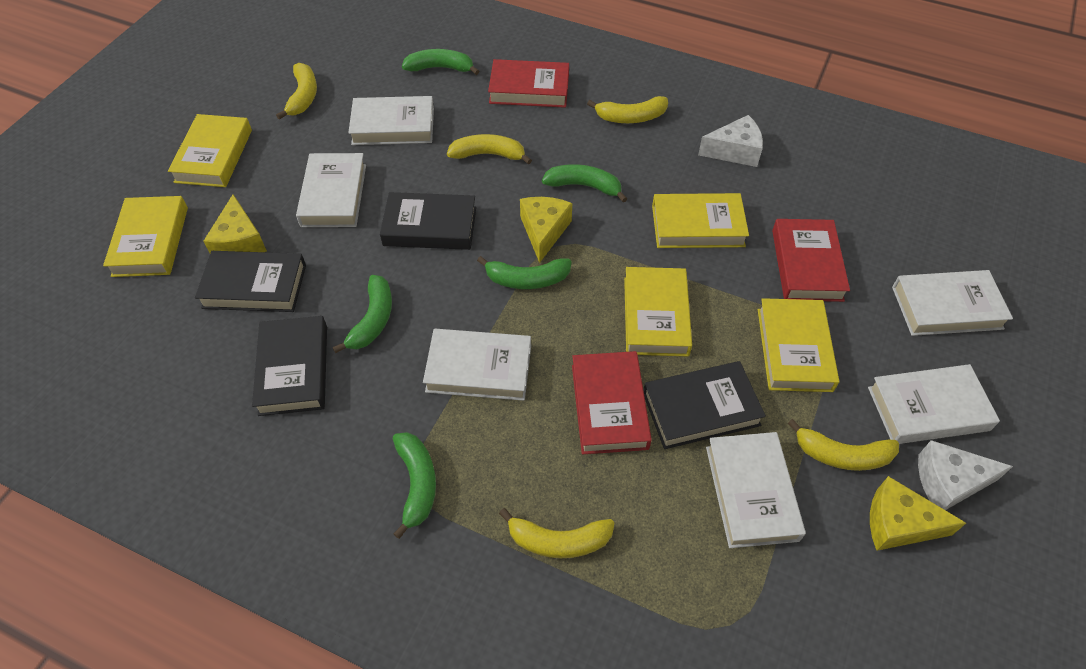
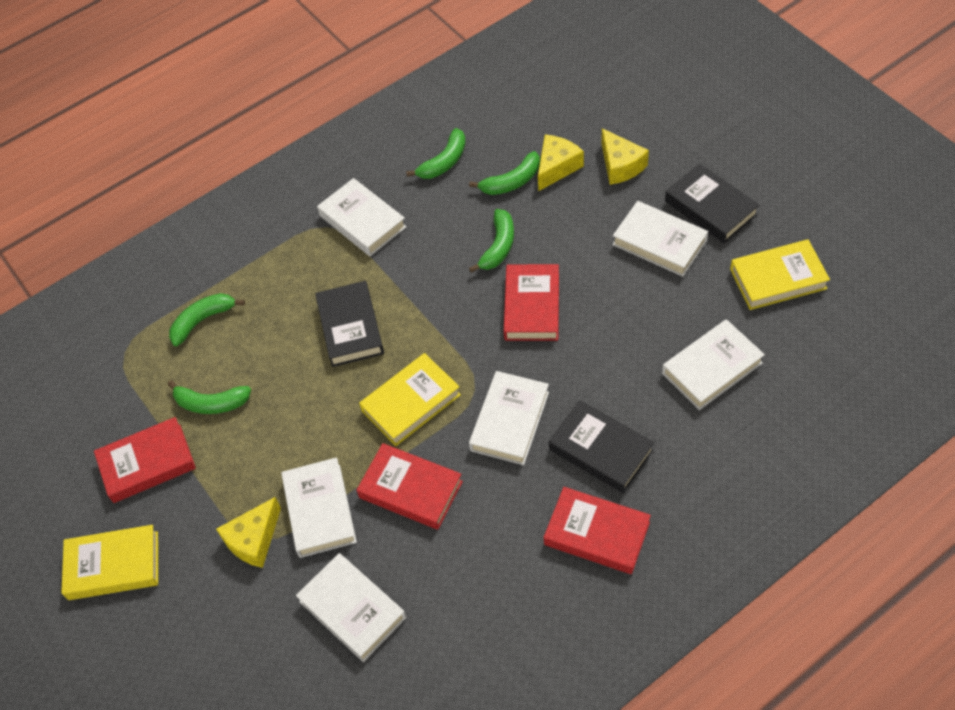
black book: [195,251,306,312] [252,316,327,416] [380,192,476,250] [643,361,766,449] = 4 -> [315,281,384,367] [549,400,655,493] [665,163,759,243] = 3
red book: [488,59,569,108] [572,351,652,454] [772,219,850,302] = 3 -> [94,417,196,503] [357,443,463,530] [504,264,559,341] [544,487,651,574] = 4
white cheese: [698,115,763,167] [918,440,1013,510] = 2 -> none = 0
yellow banana: [276,63,317,120] [447,134,532,165] [499,508,614,558] [587,96,668,123] [787,419,899,471] = 5 -> none = 0
yellow book: [103,196,188,277] [168,114,252,187] [624,267,692,356] [652,193,749,248] [758,298,839,392] = 5 -> [61,525,158,600] [359,353,461,446] [730,239,830,310] = 3

